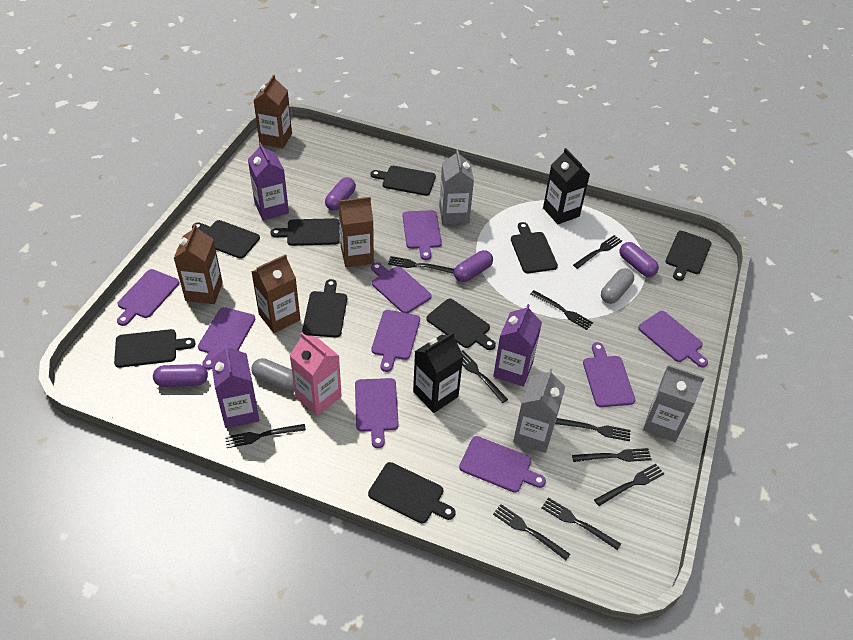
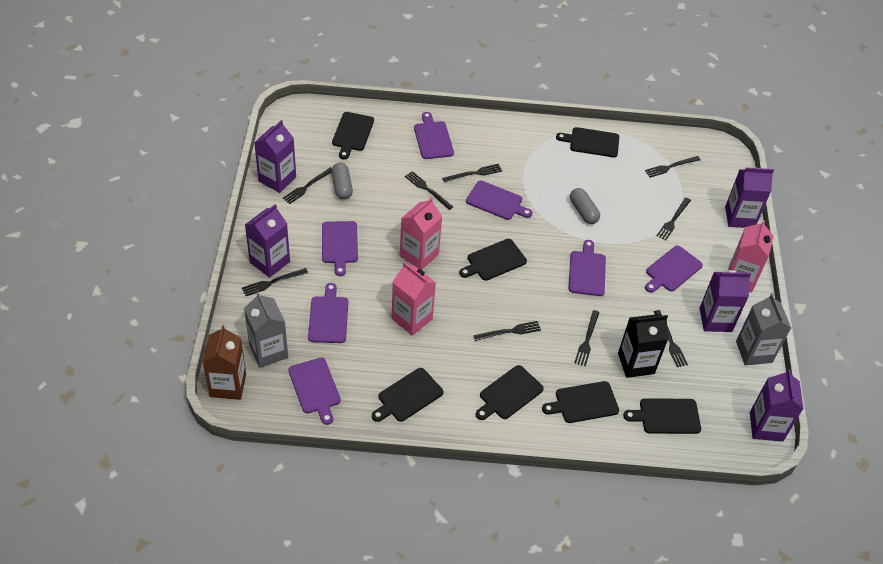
black carton: [413,332,463,413] [543,148,590,224] = 2 -> [618,314,668,378] = 1
black cutting board: [114,329,196,368] [192,220,260,259] [270,218,340,246] [302,279,347,338] [368,462,456,523] [371,166,436,196] [426,299,496,350] [511,222,558,273] [665,231,711,281] = 9 -> [332,112,374,160] [372,368,443,422] [459,239,527,281] [476,365,544,420] [542,381,619,423] [556,127,619,157] [623,398,701,434] = 7
black fork: [225,424,306,448] [388,256,454,274] [462,350,508,403] [493,504,570,560] [531,290,593,330] [542,498,621,550] [555,418,630,441] [572,448,652,462] [573,235,622,269] [594,464,664,506] = 10 -> [242,268,308,296] [283,167,332,204] [405,171,453,210] [442,164,502,182] [473,321,541,341] [574,310,600,366] [645,156,700,178] [654,310,688,367] [657,198,691,241] = 9
brown carton: [174,224,223,304] [251,254,300,333] [253,75,292,149] [338,197,374,267] = 4 -> [202,325,246,400] = 1
grey carton: [439,149,474,224] [513,368,565,453] [643,365,705,442] = 3 -> [244,292,288,368] [736,294,791,365] = 2
pink carton: [290,333,342,416] = 1 -> [392,262,436,336] [400,197,442,270] [728,220,774,293] = 3
purple capsule: [153,364,208,387] [325,177,356,211] [454,250,493,282] [619,242,659,277] = 4 -> none = 0
purple carton: [211,344,259,428] [248,142,289,220] [493,304,542,387] = 3 -> [245,204,290,278] [254,120,296,193] [699,270,751,332] [725,168,774,228] [750,369,804,442] = 5
purple cutting board: [117,269,179,326] [198,307,255,370] [355,378,399,448] [371,263,432,313] [371,310,420,372] [403,210,442,260] [459,436,546,493] [583,342,635,407] [638,311,708,367] = 9 -> [288,358,341,425] [308,283,348,343] [322,221,358,276] [414,112,454,159] [466,181,532,220] [568,240,606,296] [645,245,703,293] = 7

